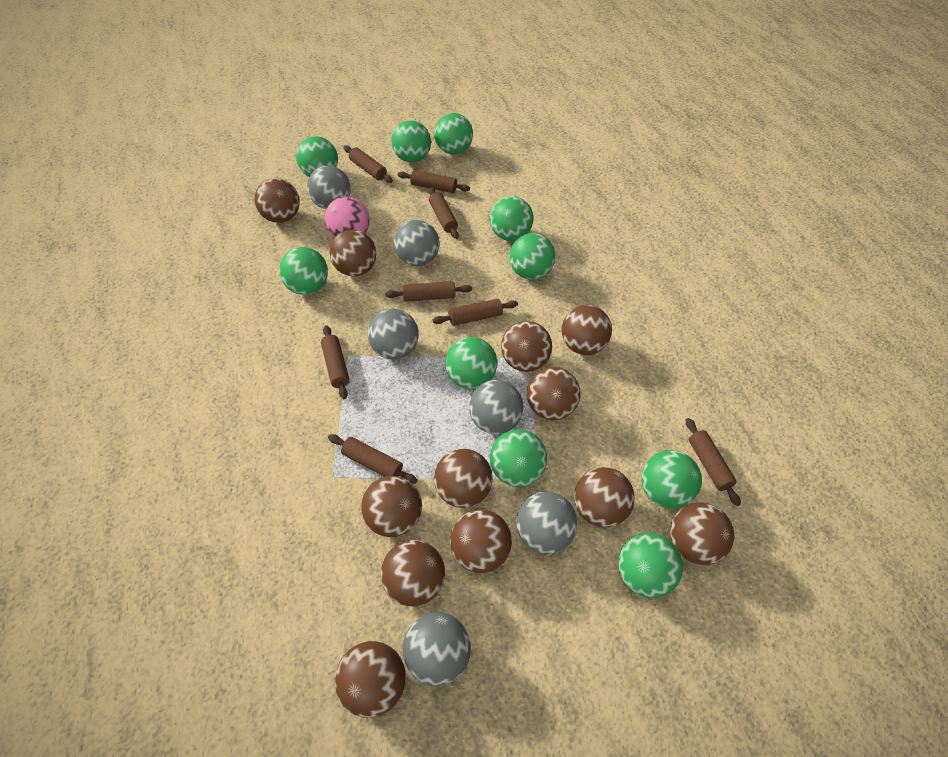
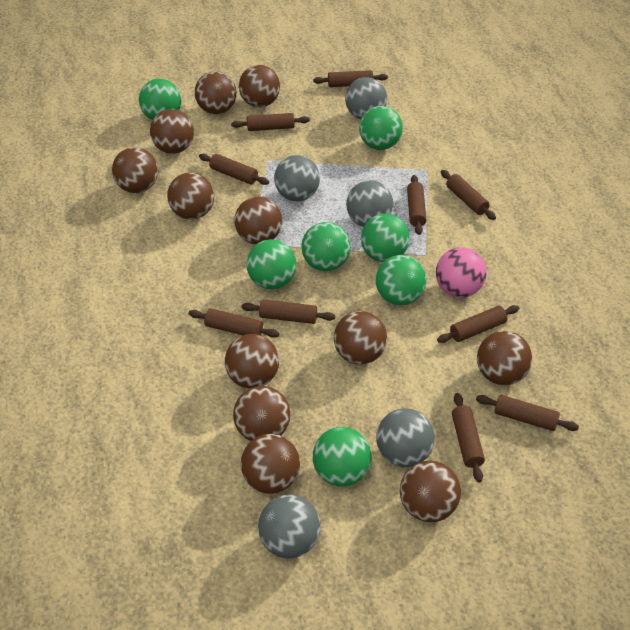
brown rolling pin: [321,325,350,399] [328,434,417,484] [344,146,393,183] [385,281,472,302] [397,170,470,193] [429,187,459,239] [432,299,518,326] [686,418,741,506] = 8 -> [189,308,280,338] [199,154,269,185] [231,113,310,131] [241,299,335,324] [313,70,388,87] [407,175,427,235] [437,305,519,343] [441,170,496,220] [452,393,485,482] [476,395,579,431] = 10
green ball: [279,247,328,295] [296,136,338,177] [391,121,431,163] [434,113,473,154] [445,337,497,389] [490,196,533,241] [490,429,547,487] [510,233,556,280] [618,533,683,598] [641,450,702,509] = 10 -> [139,79,181,120] [246,239,296,289] [302,222,350,271] [313,427,372,487] [359,106,403,150] [361,214,410,262] [376,255,427,305] = 7
grey ball: [307,165,351,209] [368,309,419,359] [394,220,439,266] [402,612,471,686] [469,380,524,434] [516,492,577,554] = 6 -> [258,495,321,559] [274,155,320,201] [345,77,387,119] [346,180,393,227] [376,408,435,467] = 5

